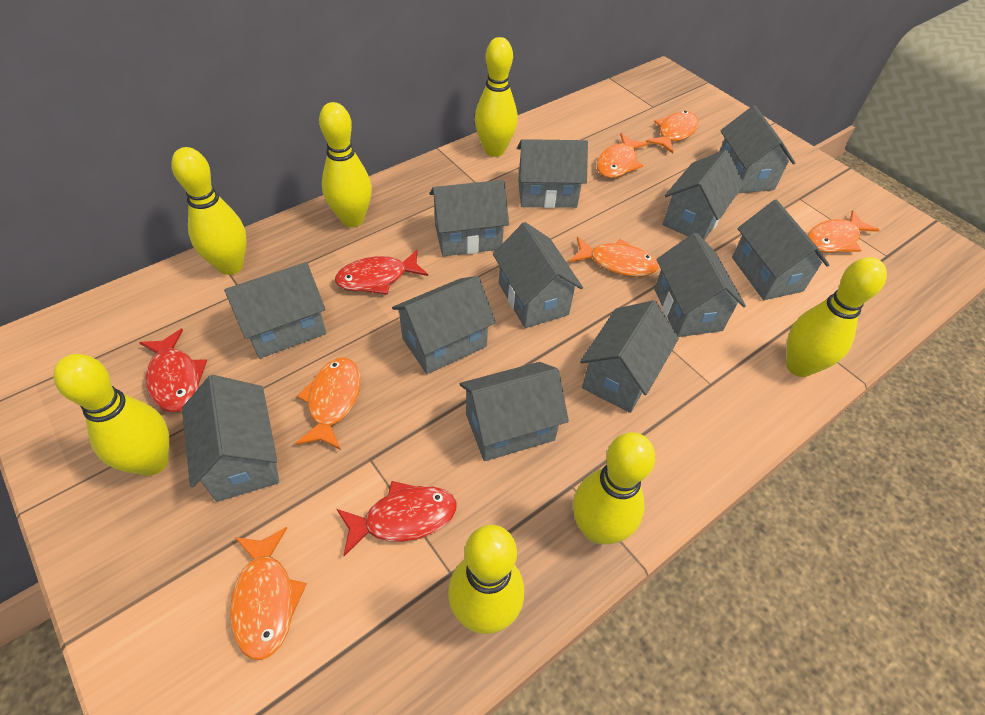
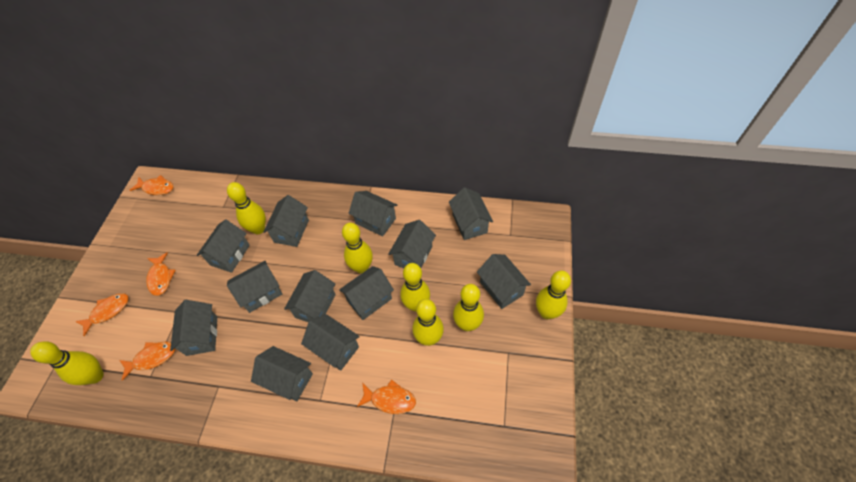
orange fish: [230,527,307,660] [295,357,361,450] [570,237,659,277] [596,133,648,178] [646,111,699,154] [808,210,879,253] = 6 -> [75,293,129,336] [119,341,175,381] [130,175,174,195] [146,252,176,296] [357,380,416,414] = 5
red fish: [139,329,207,412] [335,250,428,295] [337,481,456,556] = 3 -> none = 0

